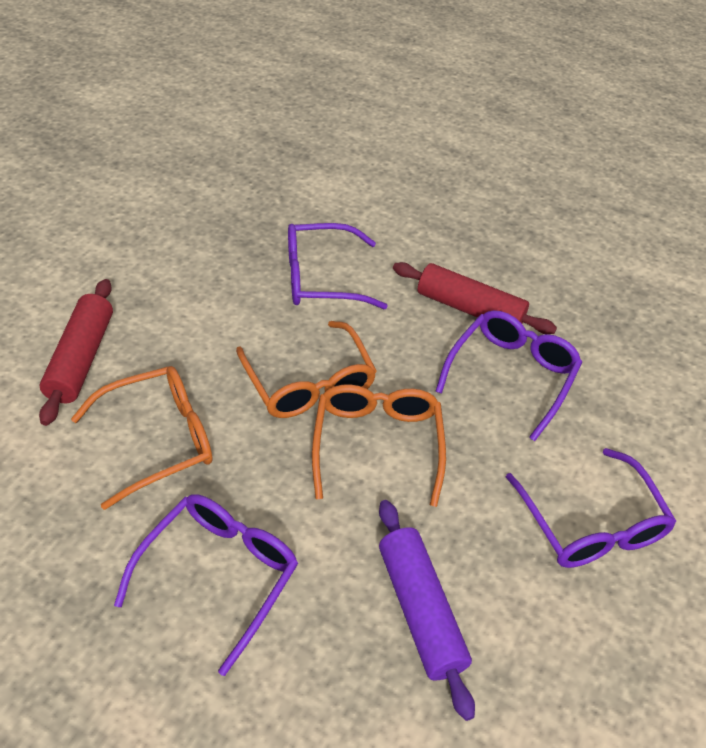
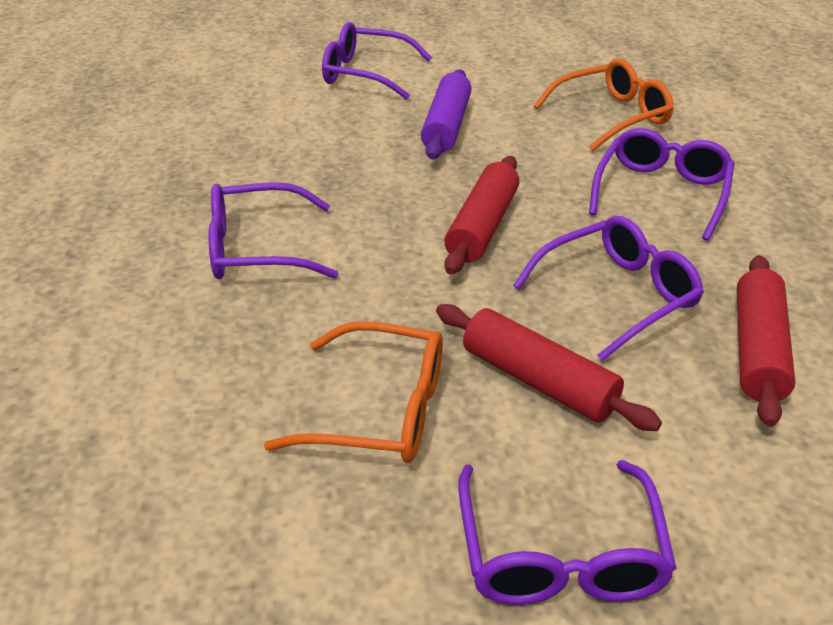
orange glasses: [71,366,212,510] [236,321,377,418] [312,384,446,507] = 3 -> [264,321,443,463] [534,59,674,151] = 2
purple glasses: [114,494,298,676] [288,223,388,309] [435,310,582,441] [506,448,677,568] = 4 -> [208,182,338,279] [322,22,432,100] [458,460,677,605] [513,216,704,361] [589,128,735,241] = 5
red rolling pin: [39,279,113,426] [393,262,557,334] = 2 -> [436,304,662,431] [444,156,519,275] [737,255,795,427] = 3

